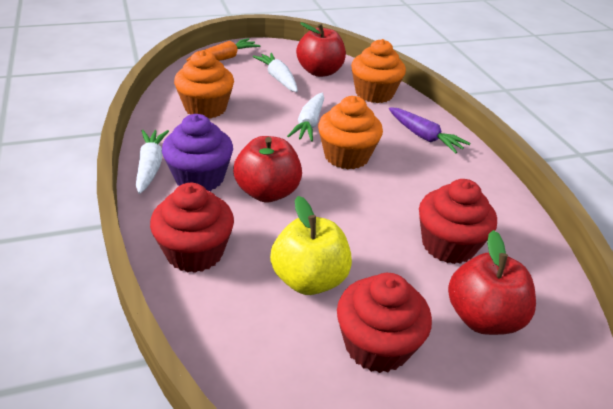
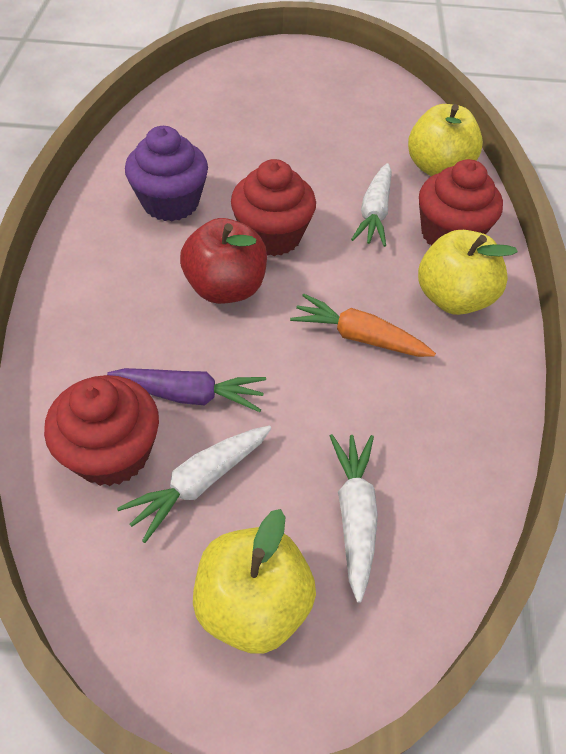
orange cupcake: [174,50,234,119] [318,96,383,169] [351,39,406,103] = 3 -> none = 0
red apple: [233,136,302,202] [296,22,346,77] [448,230,536,335] = 3 -> [180,218,267,304] = 1
yellow apple: [270,196,352,295] = 1 -> [193,509,316,654] [408,104,483,176] [418,230,518,315] = 3

